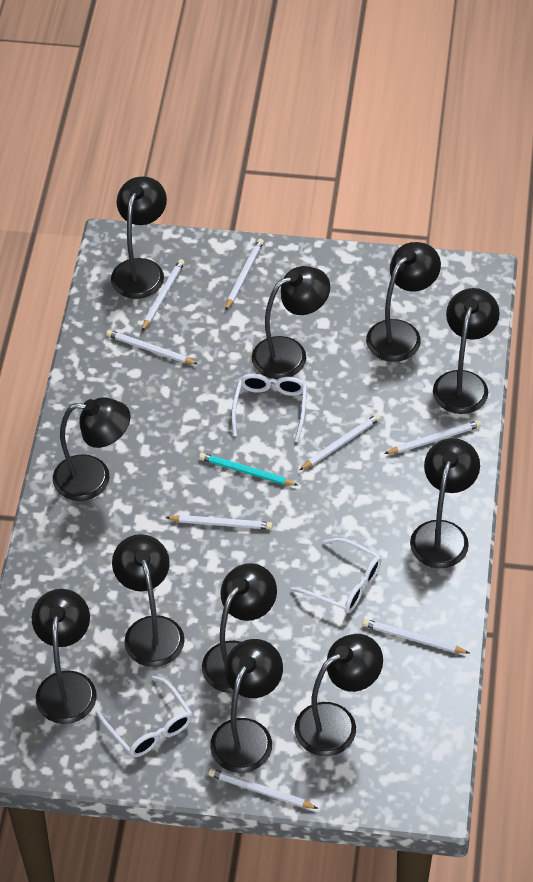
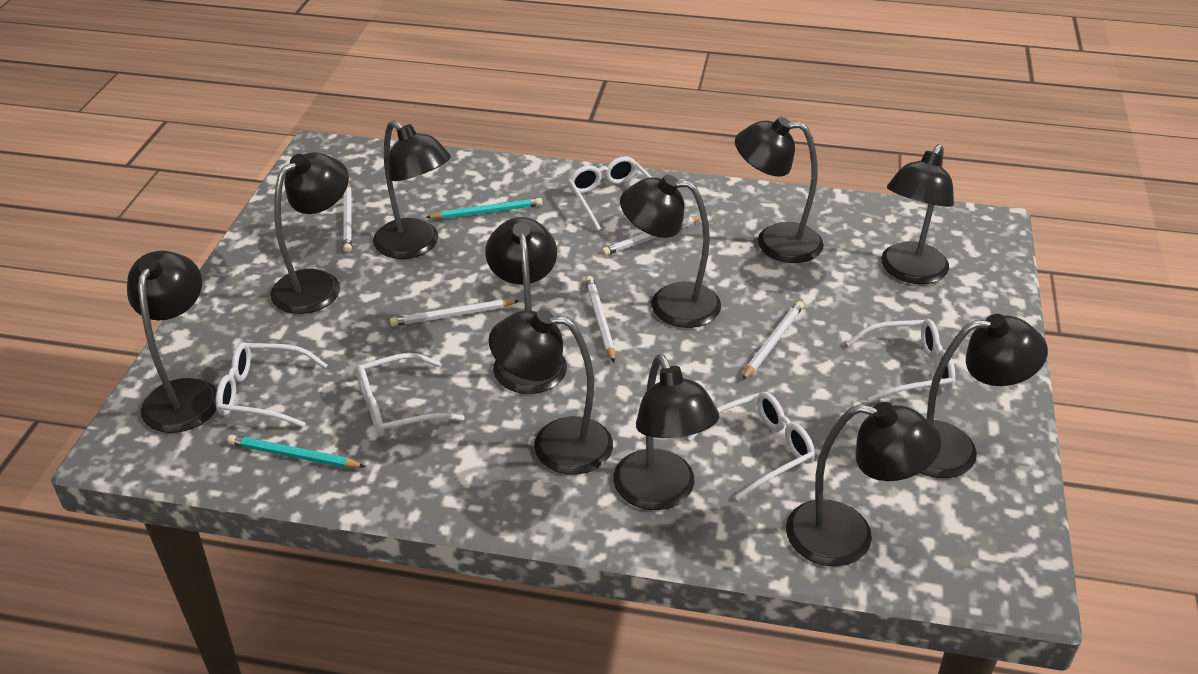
turquoise pencil: [199,453,298,486] = 1 -> [227,435,366,468] [426,198,543,219] = 2
white glasses: [95,676,192,757] [231,374,307,442] [291,538,382,613] = 3 -> [216,342,328,427] [356,353,465,437] [568,156,651,231] [688,392,815,500] [846,319,955,402] = 5
white pencil: [106,330,198,364] [141,259,185,332] [165,515,272,529] [208,768,318,809] [225,239,264,311] [300,414,381,470] [362,619,469,654] [384,420,482,454] = 8 -> [343,182,352,253] [390,299,519,326] [585,276,615,362] [602,215,701,256] [742,301,804,380] = 5

